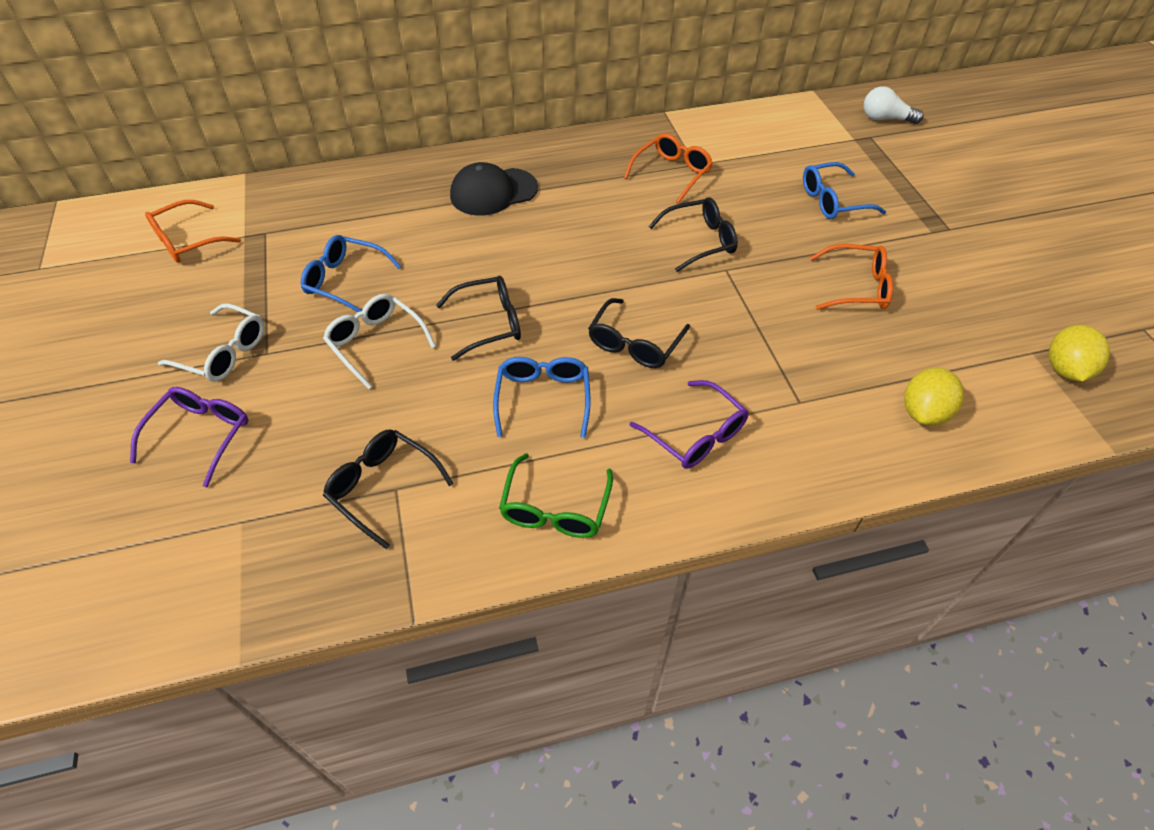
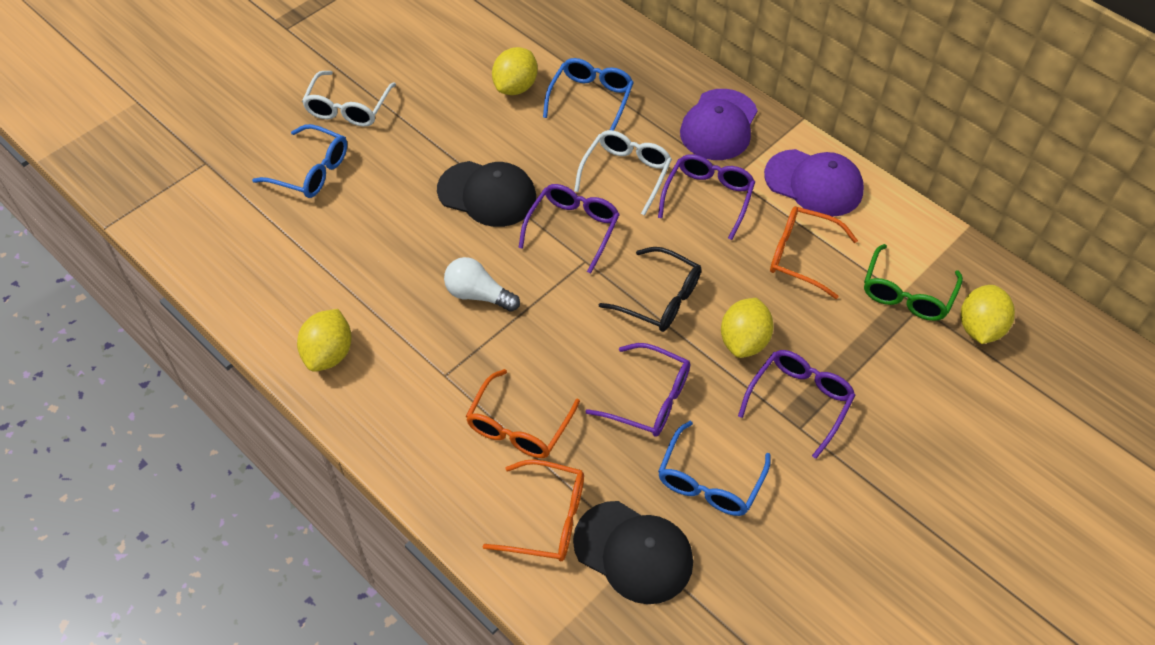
black cap: [450,162,538,216] = 1 -> [437,161,536,227] [573,501,693,604] = 2
black glasses: [323,429,454,549] [436,276,521,361] [588,298,690,368] [648,197,738,272] = 4 -> [599,247,701,332] = 1
purple cap: none = 0 -> [680,89,758,160] [764,149,864,217] = 2
purple glasses: [130,387,249,487] [629,380,749,469] = 2 -> [518,184,620,274] [585,343,690,437] [658,154,755,240] [738,350,855,459] = 4
yellow lemon: [904,367,964,426] [1049,325,1110,381] = 2 -> [297,309,351,372] [492,47,538,95] [721,298,774,358] [961,285,1015,344] = 4

